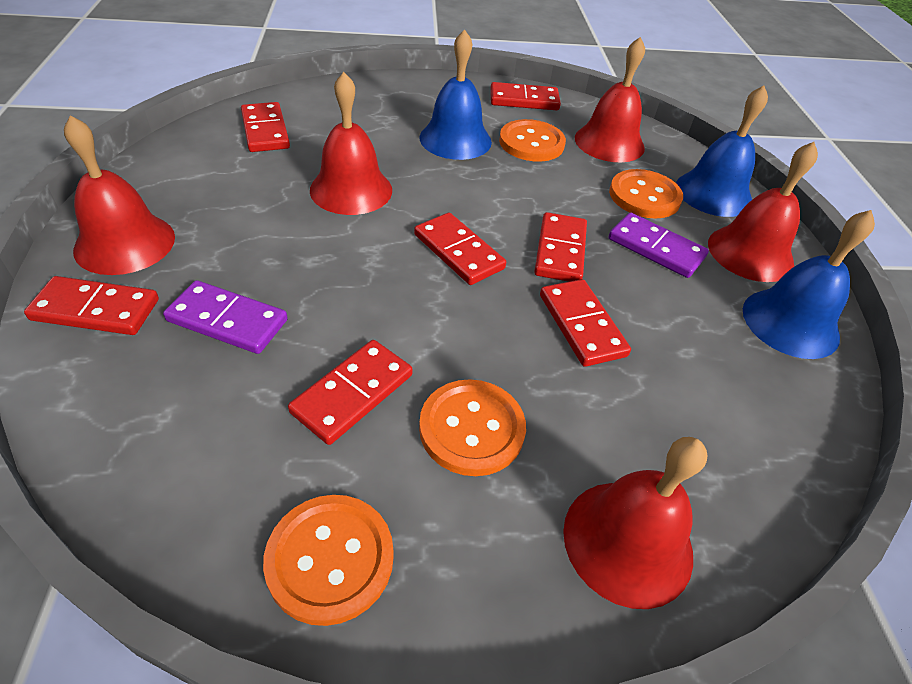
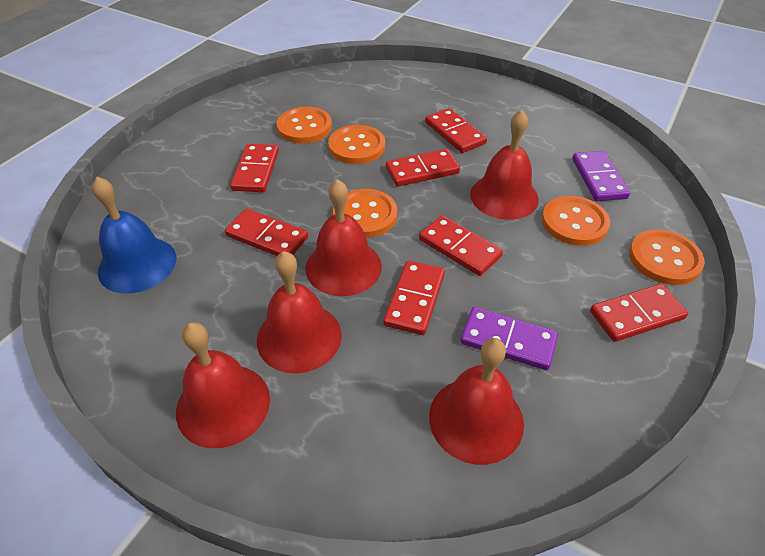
blue bell: [420,29,492,160] [676,85,768,217] [743,210,875,359] = 3 -> [92,177,176,293] = 1
orange button: [263,495,394,626] [419,379,526,476] [499,119,566,162] [609,169,683,219] = 4 -> [276,107,332,143] [328,125,385,164] [333,189,397,238] [542,196,610,246] [629,229,705,285] = 5

